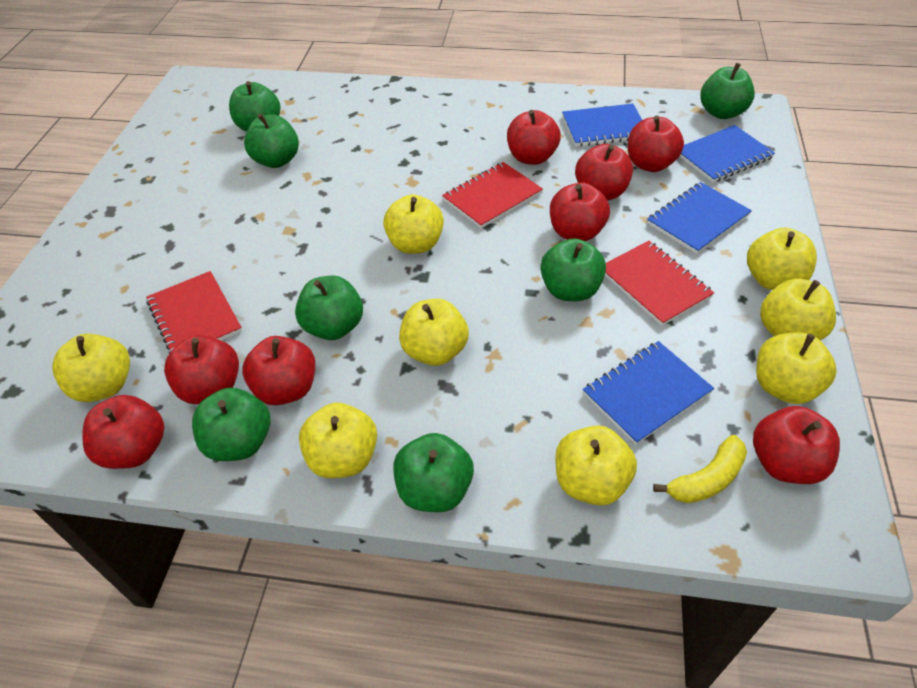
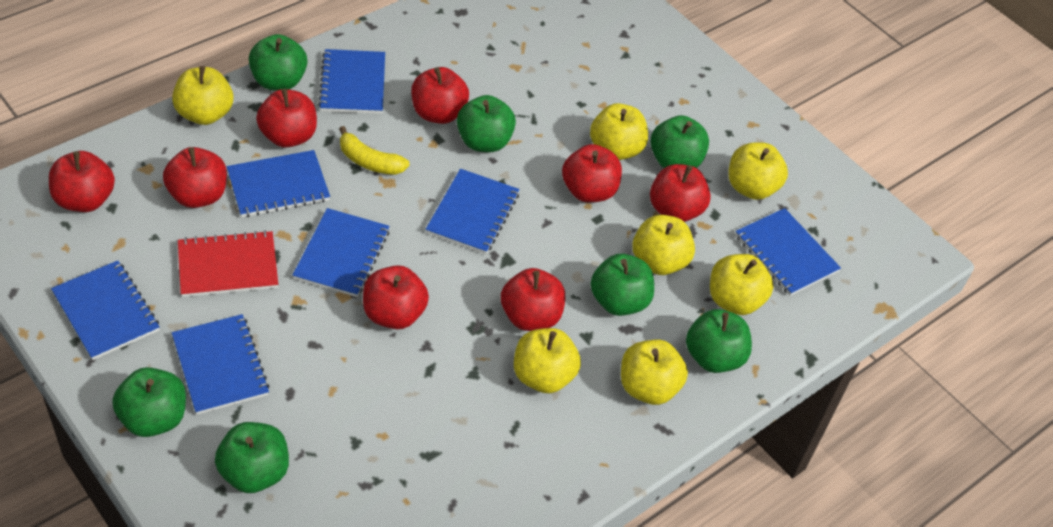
blue notebook: [562,104,642,146] [583,341,714,445] [647,182,752,254] [679,125,775,183] = 4 -> [51,261,159,360] [172,314,270,415] [227,150,330,217] [293,208,390,297] [318,49,385,114] [426,169,520,254] [735,208,841,296] = 7
red notebook: [146,271,242,353] [442,162,543,228] [605,241,714,326] = 3 -> [178,230,278,297] = 1
yellow apple: [52,334,130,402] [299,403,377,478] [383,194,444,254] [399,299,469,366] [555,425,637,506] [747,228,817,290] [756,333,837,404] [760,279,836,340] = 8 -> [172,66,233,125] [514,328,581,393] [590,103,648,160] [621,340,688,405] [632,215,695,275] [710,254,773,315] [729,142,788,200] = 7

